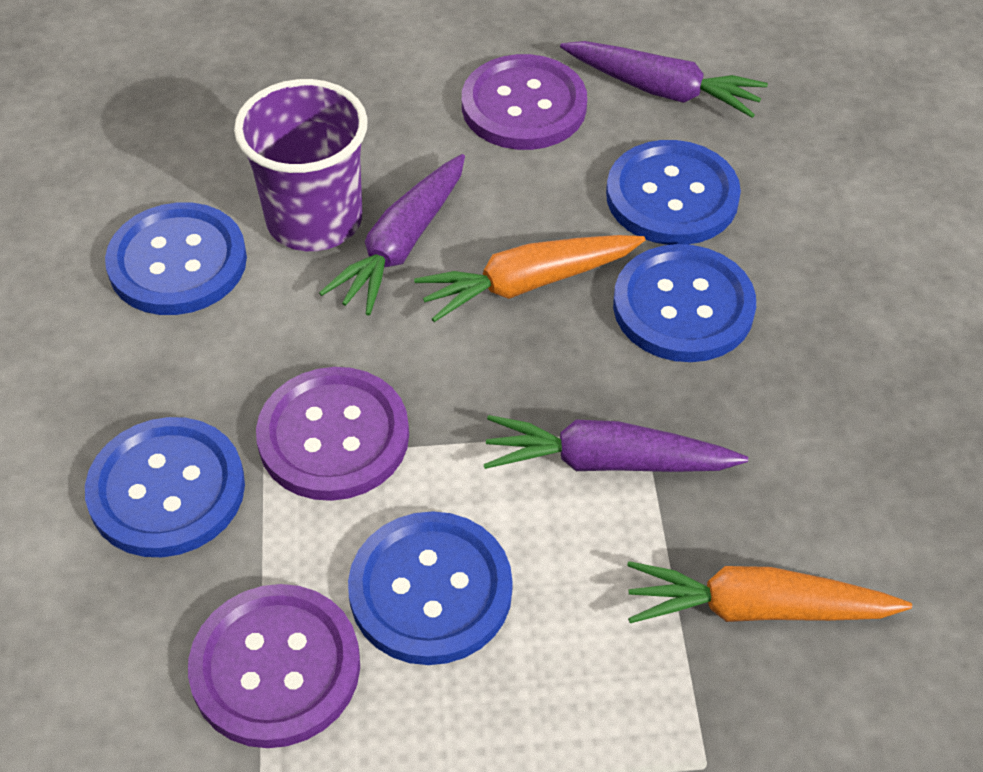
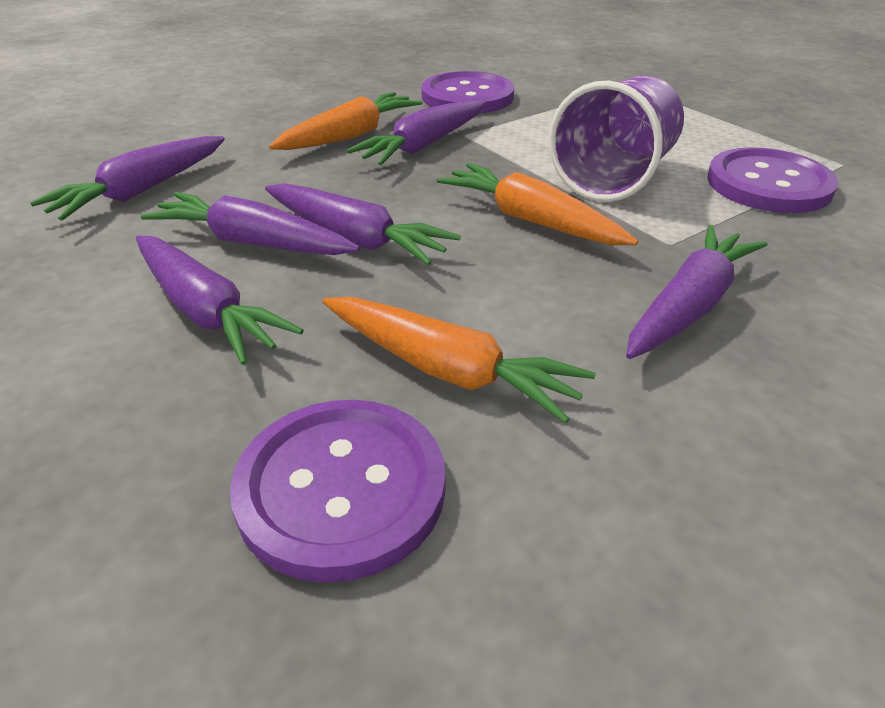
blue button: [85,417,245,557] [105,202,247,315] [348,511,513,665] [606,140,741,245] [613,244,756,362] = 5 -> none = 0
orange carrot: [414,235,645,322] [627,561,912,623] = 2 -> [269,92,422,150] [323,297,595,424] [437,163,638,245] = 3
purple carrot: [319,154,465,316] [483,415,748,472] [560,41,768,118] = 3 -> [30,136,225,221] [136,236,304,365] [141,192,360,255] [265,183,461,265] [346,100,485,165] [626,225,768,359] = 6

